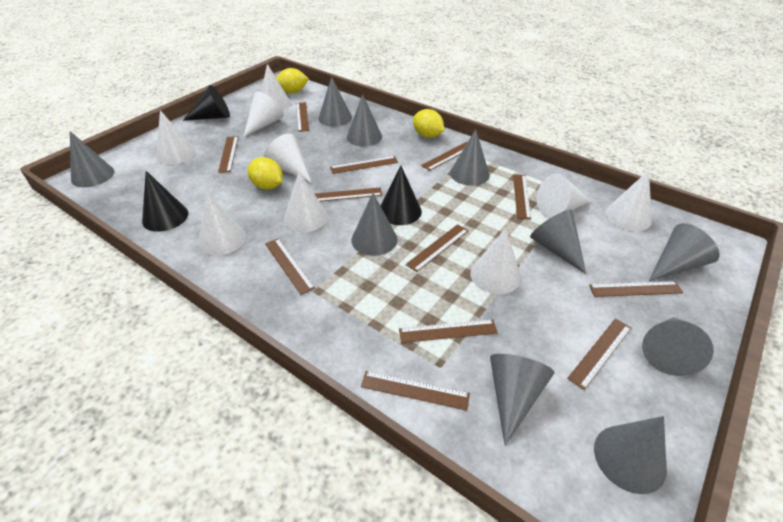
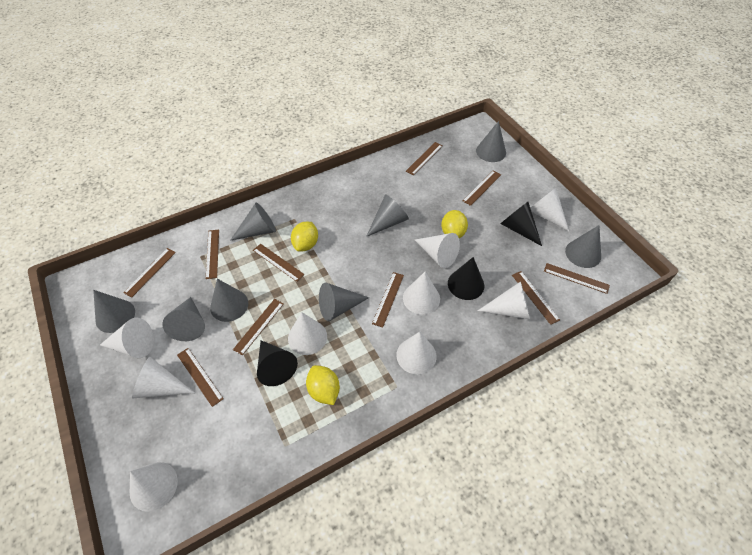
brown ruler: [218,136,238,173] [265,238,315,295] [296,102,309,132] [315,187,382,202] [330,156,398,174] [361,371,470,411] [399,319,498,343] [405,224,469,272] [421,142,468,171] [513,174,531,220] [567,319,631,390] [589,281,683,297] = 12 -> [123,248,176,297] [177,348,224,407] [206,230,219,279] [233,299,284,355] [253,244,305,282] [372,272,404,328] [406,142,443,175] [463,170,501,206] [512,271,560,325] [544,263,610,294] = 10
grey cone: [70,131,114,187] [318,77,352,127] [347,94,382,146] [351,193,398,256] [450,129,490,186] [490,354,554,446] [530,210,586,274] [594,416,667,494] [642,317,714,376] [649,223,720,281] = 10 -> [93,290,135,333] [162,297,205,341] [210,279,248,322] [230,203,276,241] [319,282,369,321] [366,194,409,237] [476,121,506,162] [565,225,601,268] = 8

